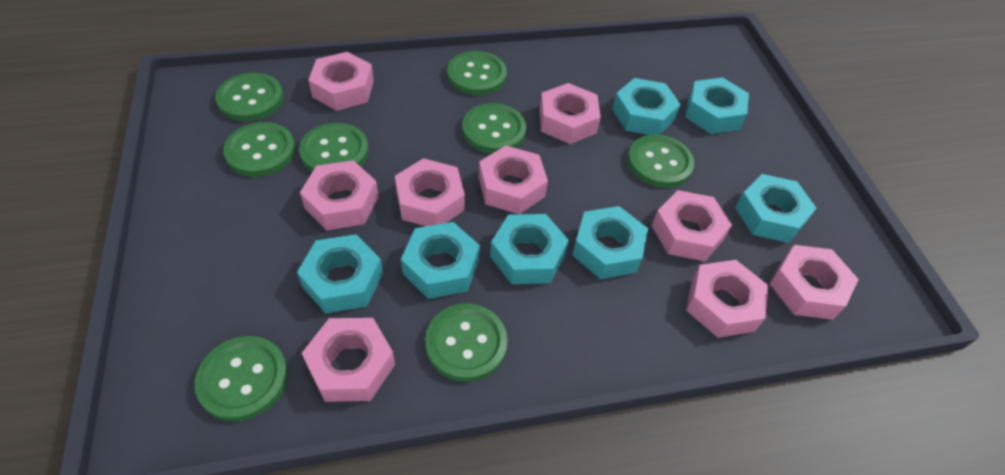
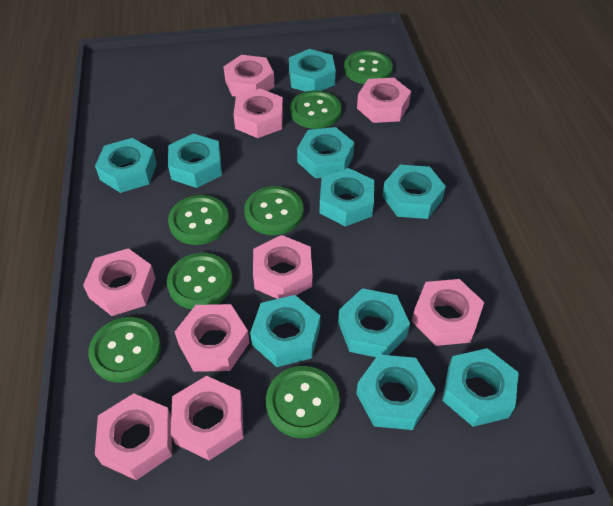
green button: [195,336,288,421] [216,73,283,121] [223,122,295,177] [299,123,369,172] [425,303,508,382] [447,51,507,95] [462,103,526,154] [628,134,694,188] = 8 -> [88,317,161,383] [167,253,233,309] [168,195,229,245] [244,186,304,235] [266,366,340,438] [290,90,341,129] [344,50,393,84] = 7
turquoise nut: [297,234,383,314] [401,222,480,299] [490,214,569,284] [572,206,648,279] [612,78,681,135] [685,77,749,134] [735,174,817,243] = 7 -> [95,138,157,193] [168,133,222,188] [250,295,320,367] [289,49,336,92] [297,127,354,178] [319,168,374,227] [338,288,410,357] [356,354,436,430] [383,165,446,219] [443,348,519,427] = 10

